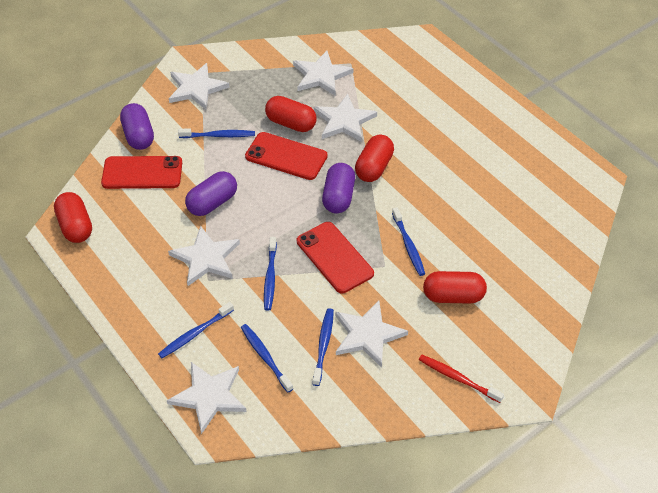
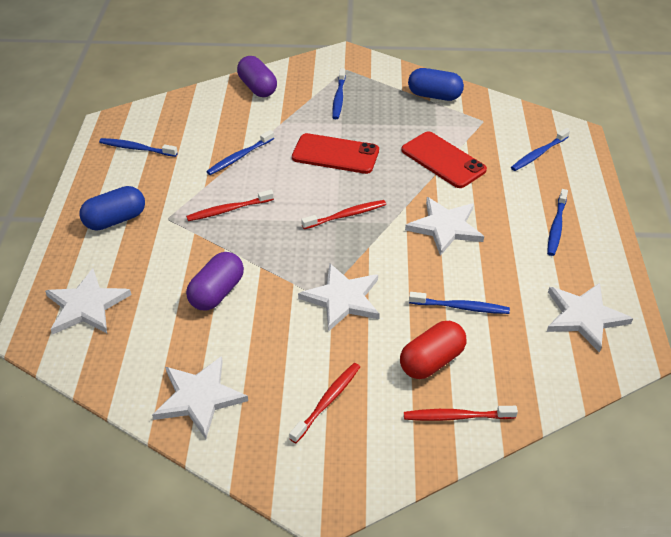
blue capsule: none = 0 -> [79,186,145,231] [408,68,464,101] = 2
purple capsule: [120,103,154,150] [185,171,237,216] [322,163,355,213] = 3 -> [186,252,244,311] [237,56,277,97] = 2
red capsule: [54,192,92,243] [265,96,317,132] [355,135,394,182] [423,271,487,304] = 4 -> [400,321,466,379] = 1
red phone: [101,156,182,189] [245,132,328,180] [297,222,374,294] = 3 -> [292,133,379,174] [401,131,487,188] = 2
red toothbrush: [419,355,504,403] = 1 -> [186,190,274,221] [289,363,360,443] [301,200,386,229] [404,406,518,421] = 4
white star: [167,362,247,434] [168,226,240,286] [169,63,230,109] [293,51,353,96] [314,94,377,142] [335,300,408,368] = 6 -> [45,268,132,334] [152,356,248,439] [298,263,380,332] [405,197,484,256] [547,283,633,353] = 5

